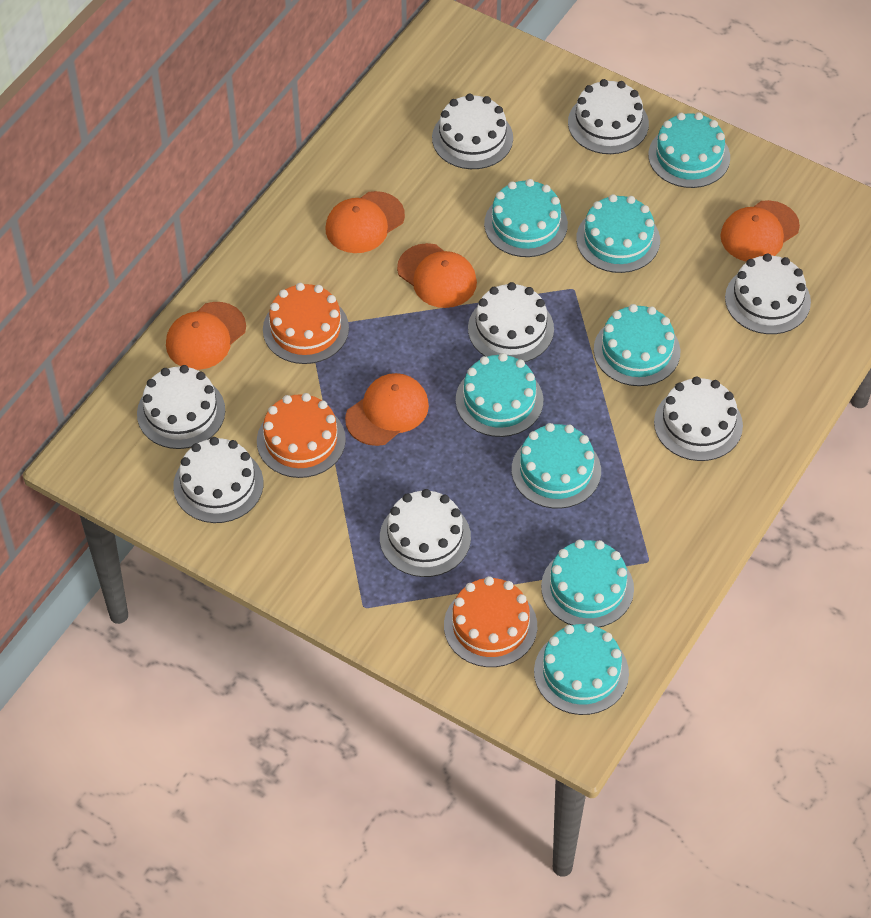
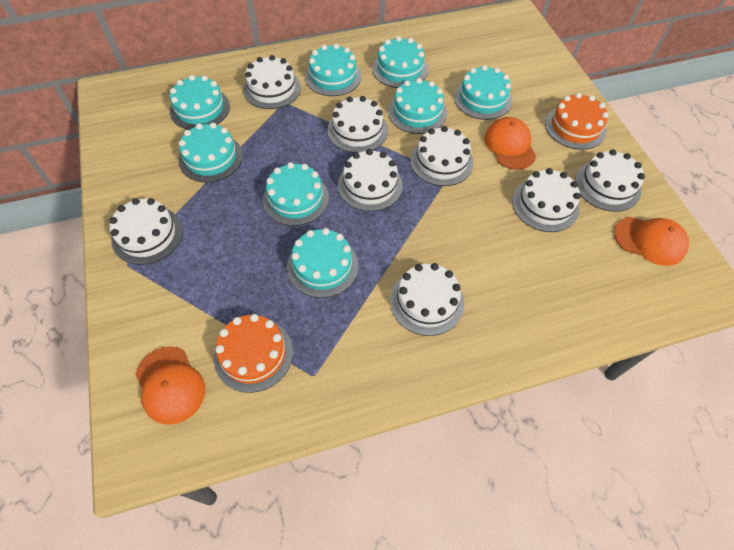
orange cake: [257,393,346,478] [263,283,349,364] [444,576,537,667] = 3 -> [214,314,293,393] [545,93,609,150] = 2
orange cap: [166,302,246,370] [325,191,405,253] [345,373,429,446] [397,243,477,308] [720,200,800,262] = 5 -> [136,346,205,425] [484,117,536,170] [614,217,689,266] = 3

